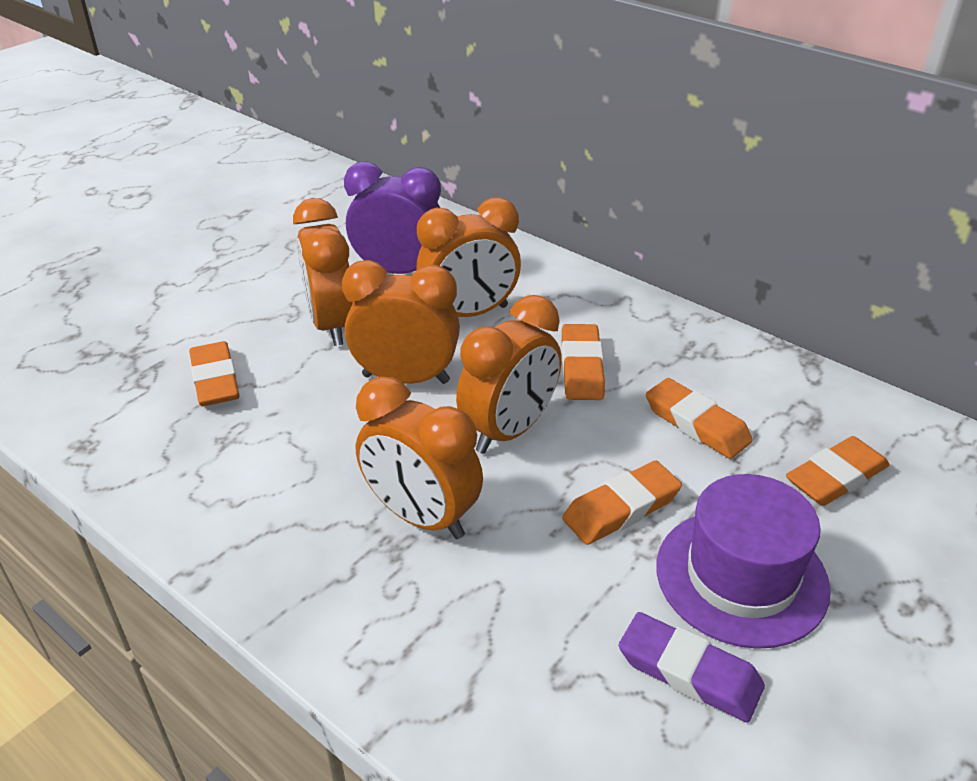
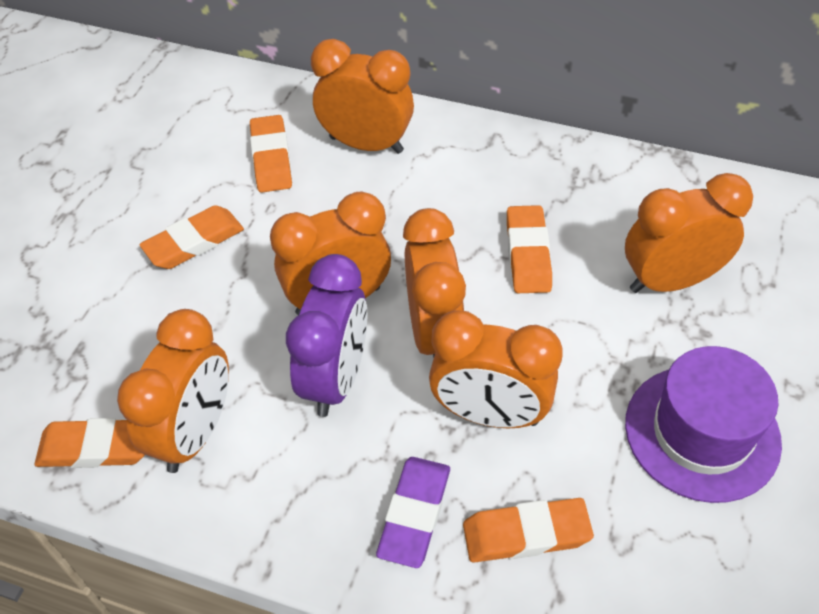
orange clock: [293,198,353,346] [342,260,460,384] [356,377,483,539] [416,197,521,317] [456,295,562,454] = 5 -> [117,309,229,473] [270,192,391,315] [311,39,414,154] [403,208,466,357] [429,311,563,428] [625,173,753,293] = 6

